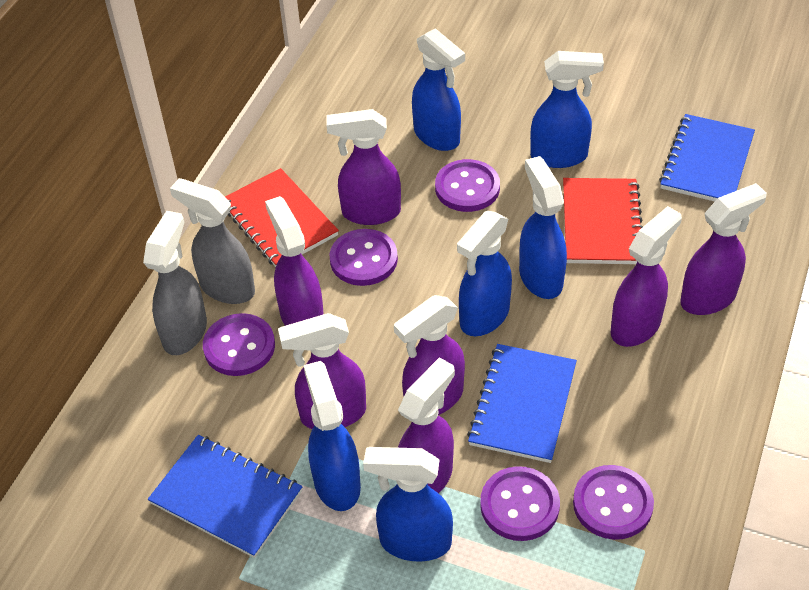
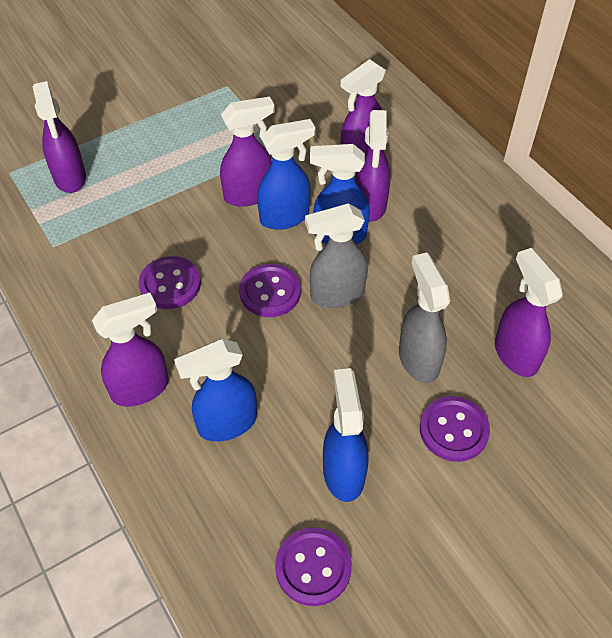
blue notebook: [148,435,303,558] [467,344,577,463] [659,114,755,202] = 3 -> none = 0
blue spray bottle: [303,361,361,511] [363,447,453,562] [412,28,465,151] [457,211,512,336] [519,156,567,299] [530,51,604,168] = 6 -> [174,339,257,442] [257,119,315,230] [310,144,370,245] [323,368,369,502] = 4
purple button: [203,313,275,376] [330,229,398,286] [435,159,500,212] [480,466,560,541] [573,465,654,540] = 5 -> [139,256,201,309] [239,264,301,317] [275,527,352,606] [420,396,490,462] = 4
purple spray bottle: [265,196,324,326] [278,313,366,429] [326,109,401,225] [394,295,465,415] [398,357,455,493] [611,206,682,347] [680,183,767,315] = 7 -> [33,81,86,193] [92,293,169,407] [220,97,275,207] [341,59,386,152] [355,110,390,222] [495,248,563,377] = 6
red notebook: [225,168,339,267] [563,178,643,264] = 2 -> none = 0

